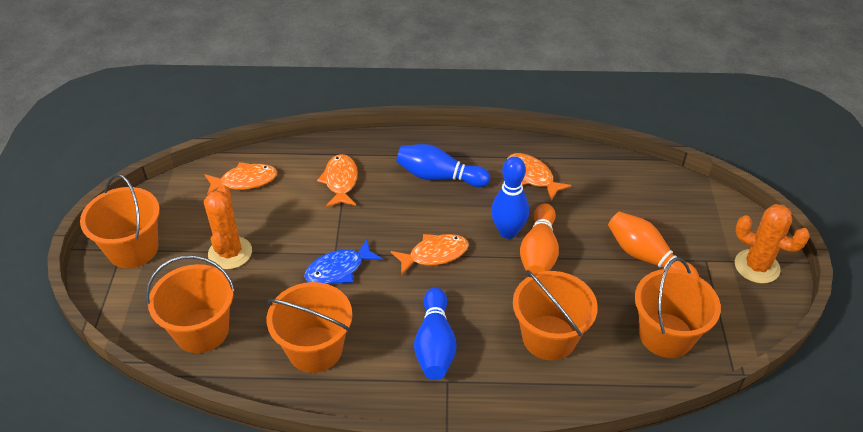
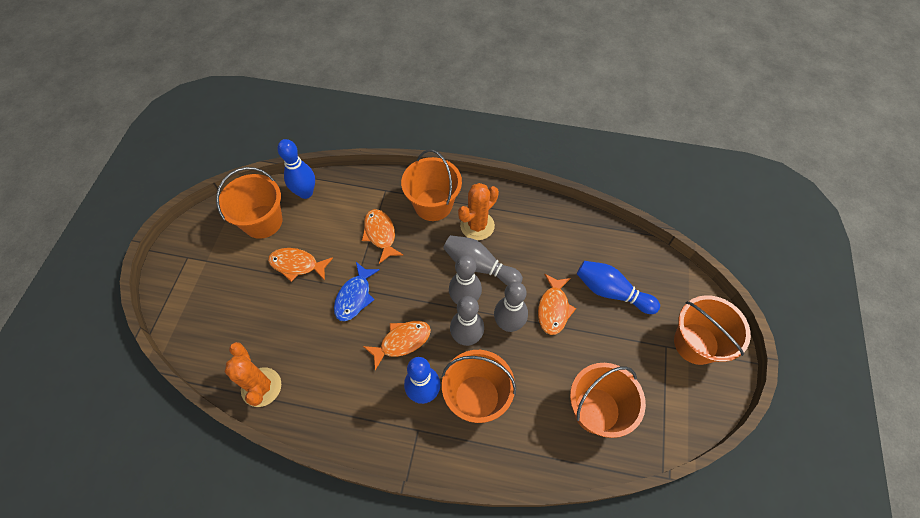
grey bowling pin: none = 0 -> [443,235,523,285] [449,255,482,304] [450,296,484,346] [494,282,528,332] = 4
orange bowling pin: [520,203,559,274] [608,211,699,276] = 2 -> none = 0

